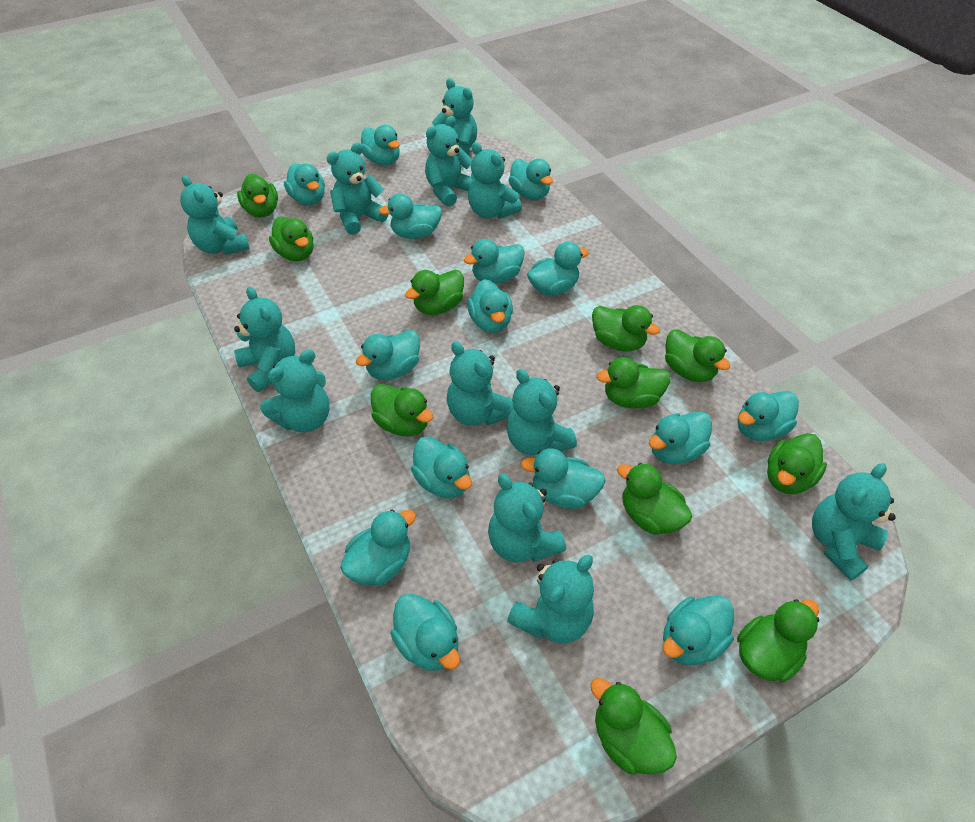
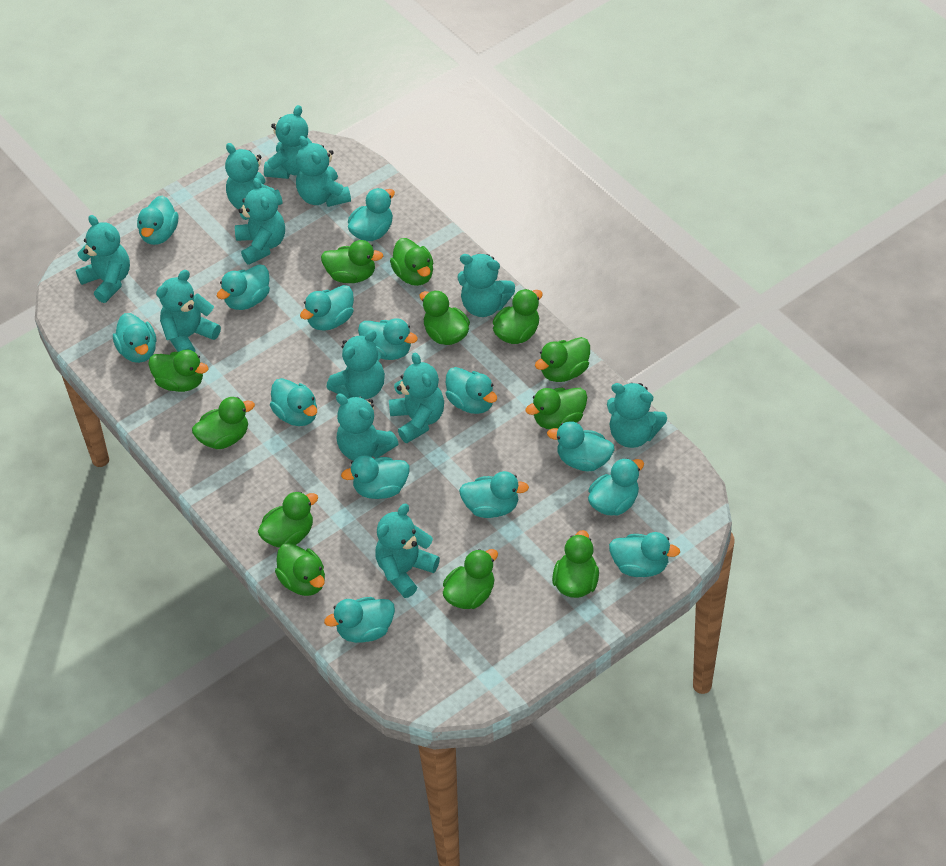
green duck: [237,174,278,218] [269,217,314,261] [371,384,433,436] [405,270,464,315] [590,678,677,775] [592,305,660,352] [596,357,670,408] [617,463,692,535] [665,329,730,382] [737,599,819,683] [767,433,827,494] = 11 -> [148,350,209,392] [192,397,255,449] [258,491,318,547] [275,543,325,596] [321,240,383,283] [390,238,433,286] [420,290,470,345] [443,549,498,609] [493,289,543,344] [525,388,587,429] [535,337,590,382] [552,530,599,598] = 12
turquoise duck: [284,164,325,205] [340,509,416,586] [356,330,420,380] [361,125,400,165] [379,193,442,239] [390,593,460,671] [411,437,472,498] [464,239,525,284] [467,279,513,333] [509,159,553,200] [521,448,606,509] [527,242,589,296] [649,411,712,464] [663,596,734,665] [737,391,799,441] = 15 -> [113,313,156,363] [137,196,178,245] [217,264,270,310] [270,378,317,426] [300,285,354,331] [324,597,395,643] [341,455,410,499] [348,188,395,241] [358,318,418,360] [446,367,497,414] [459,471,529,518] [547,421,615,471] [588,458,644,515] [609,532,680,577] = 14

